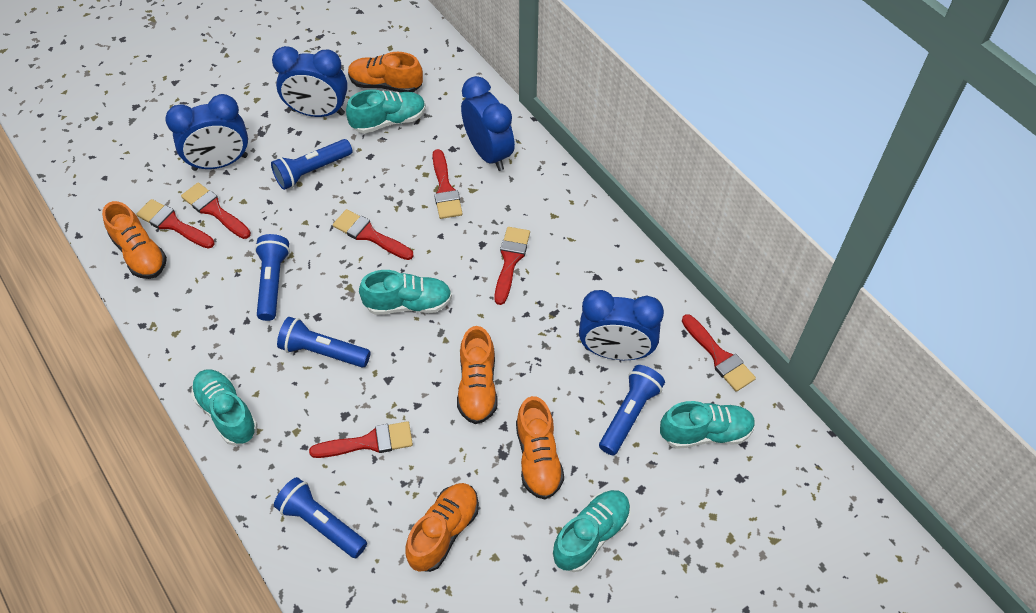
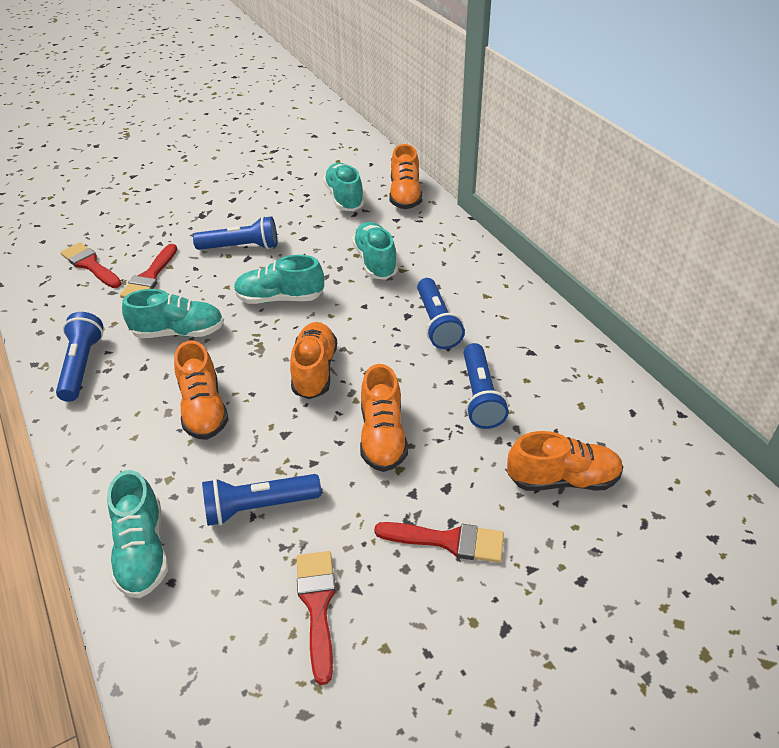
blue clock: [165,94,248,171] [272,46,348,117] [461,76,515,171] [579,290,664,360] = 4 -> none = 0
red brush: [136,199,214,249] [181,182,251,239] [309,421,413,458] [333,209,414,260] [432,149,463,219] [494,227,530,305] [682,314,756,392] = 7 -> [60,242,122,288] [120,244,177,298] [296,551,336,685] [374,522,504,563] = 4

